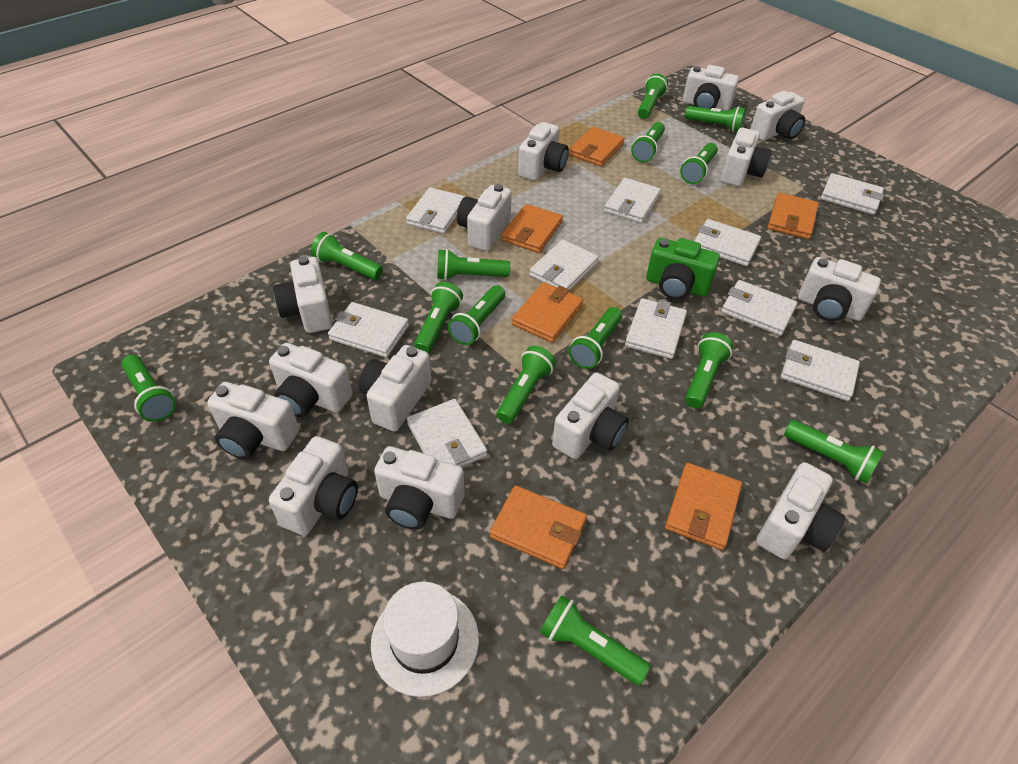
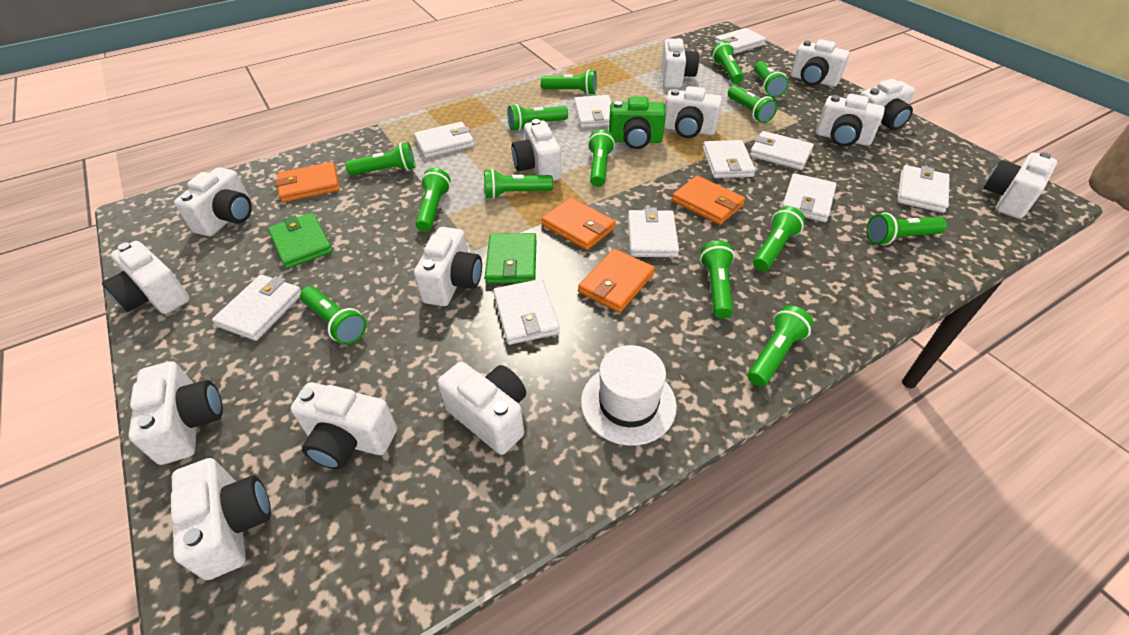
green wallet: none = 0 -> [268,213,333,269] [485,233,536,284] = 2
orange wallet: [490,485,587,569] [501,204,563,253] [512,282,583,343] [569,127,625,167] [665,463,742,550] [768,193,819,239] = 6 -> [275,162,340,202] [542,197,616,250] [578,249,655,313] [672,176,745,225] = 4

